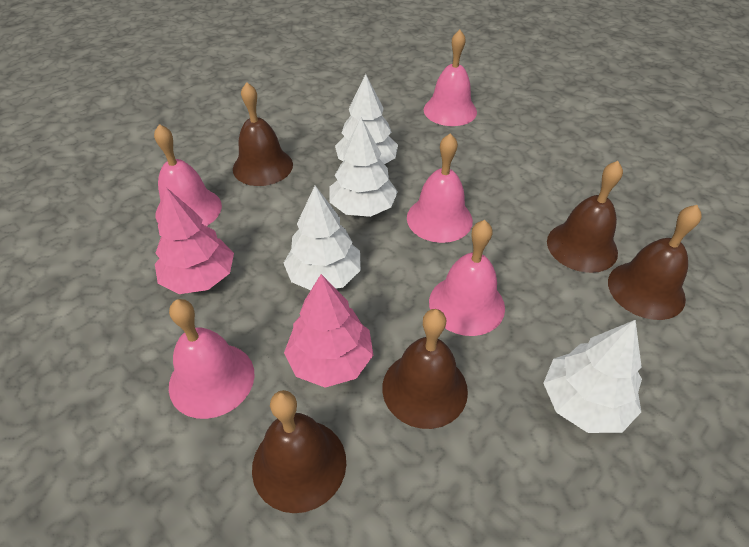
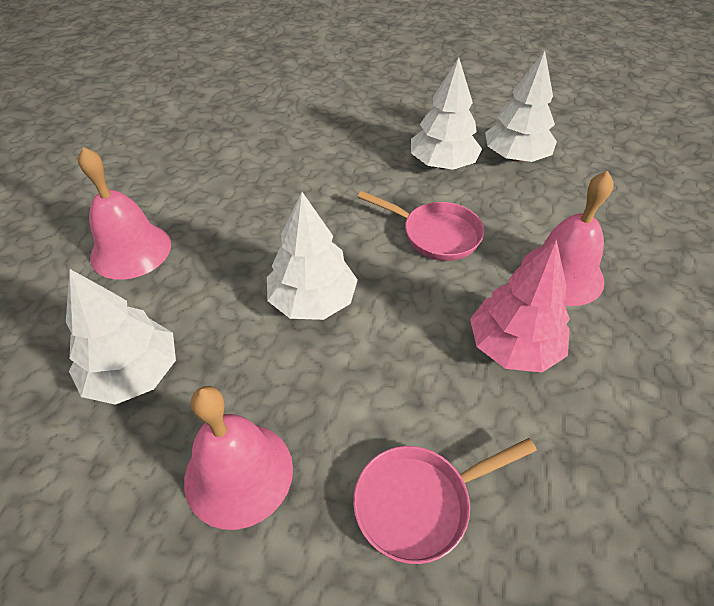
brown bell: [233,82,293,186] [252,390,346,513] [382,309,468,429] [547,161,623,273] [608,205,702,320] = 5 -> none = 0
pink bell: [154,124,222,226] [169,299,255,419] [407,133,473,243] [424,30,477,126] [429,220,505,336] = 5 -> [78,147,171,280] [184,386,293,530] [521,171,614,306] = 3
pink pan: none = 0 -> [353,438,537,564] [358,191,484,261] = 2
pink tree: [155,187,234,294] [284,274,373,388] = 2 -> [470,239,570,373] = 1

